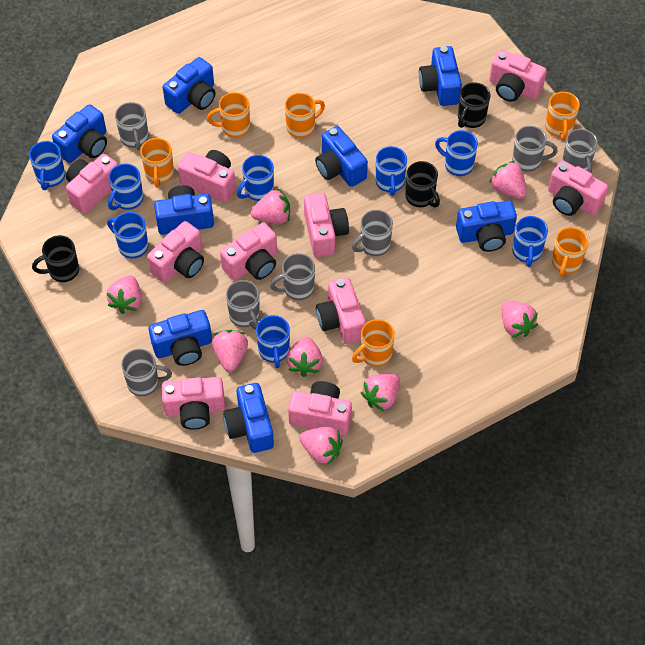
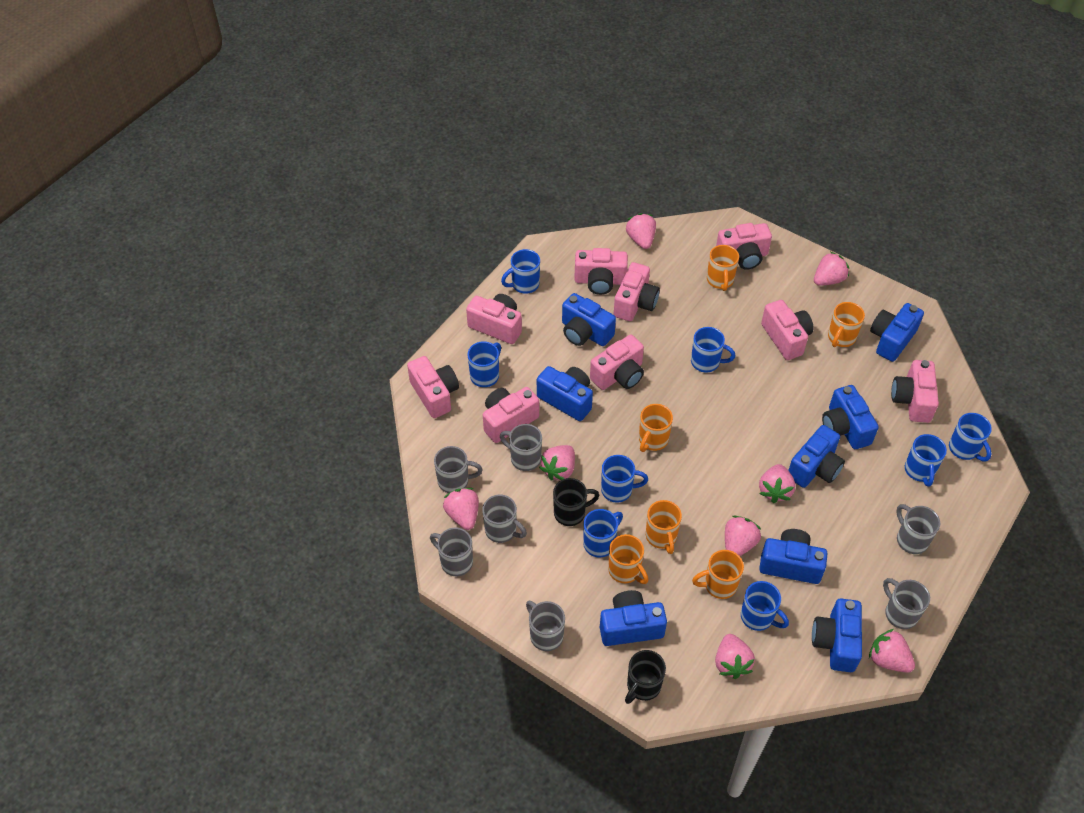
black mug: [32,235,79,282] [405,161,440,207] [458,82,490,128] = 3 -> [553,478,599,526] [625,650,666,704] = 2
pink camera: [66,154,118,214] [147,221,204,283] [161,377,225,430] [178,150,236,203] [220,223,277,280] [288,381,352,435] [304,193,349,257] [316,277,366,344] [489,50,547,102] [548,161,608,216] = 10 -> [407,356,459,418] [466,294,522,344] [483,387,539,443] [574,248,628,295] [590,335,644,390] [614,262,660,321] [716,223,772,270] [761,300,813,360] [891,360,939,423] = 9

